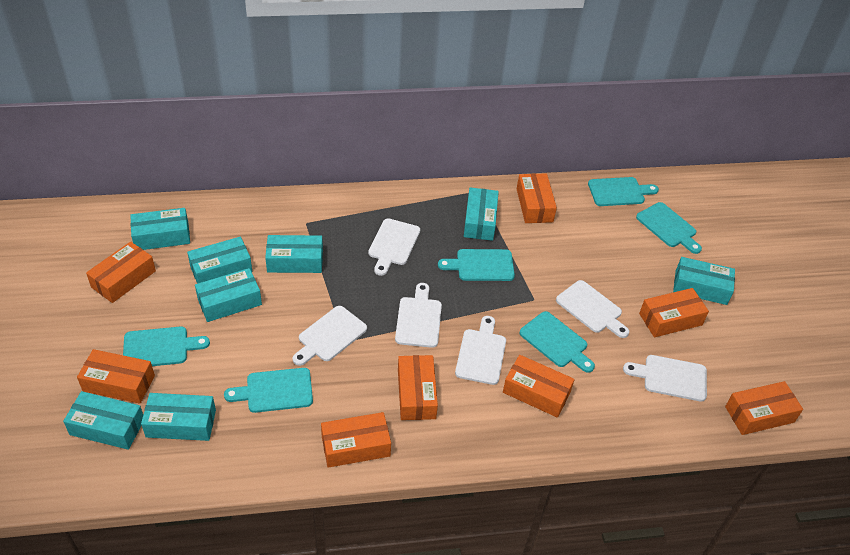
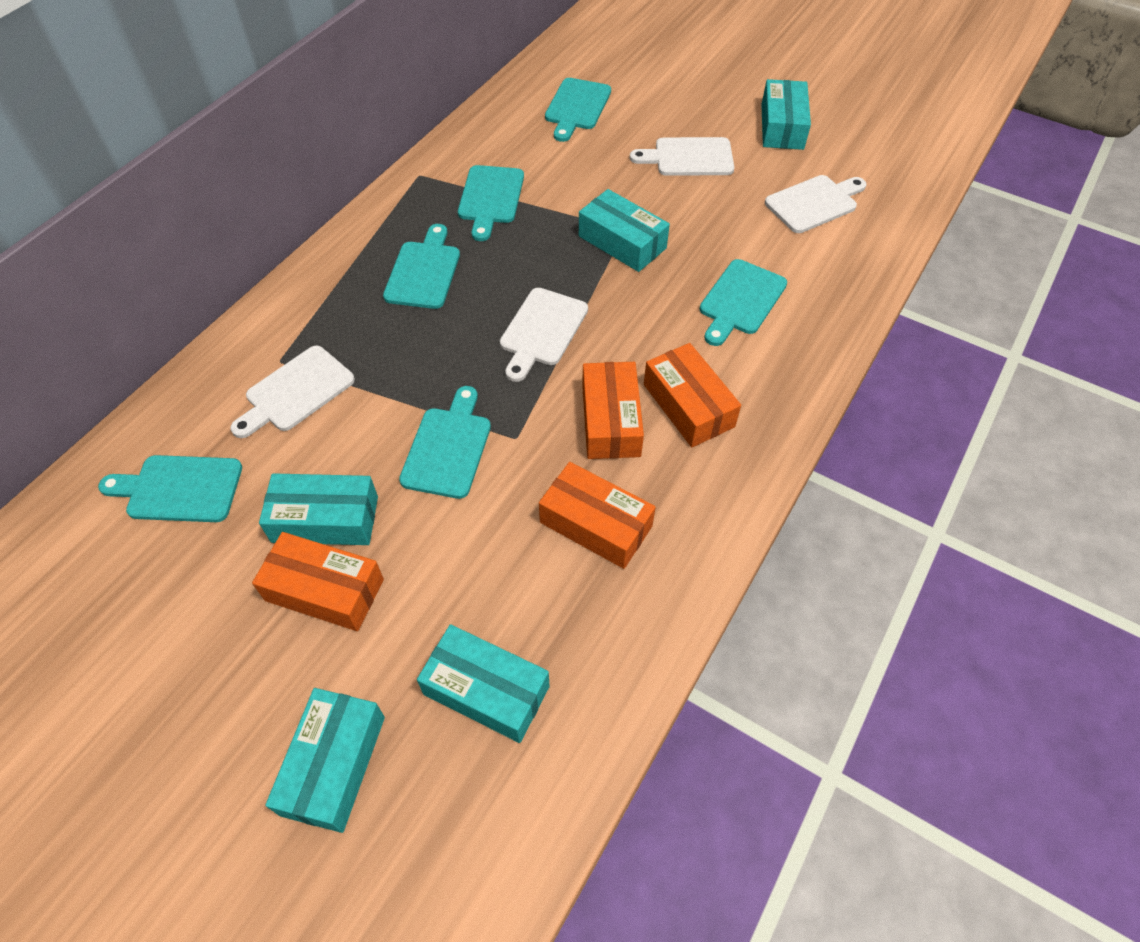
orange box: [77,349,155,404] [86,242,156,303] [321,412,391,468] [398,355,438,420] [503,355,575,418] [517,173,557,223] [639,288,709,337] [725,381,803,435] = 8 -> [252,532,384,631] [539,462,656,569] [582,362,644,459] [644,343,741,447] = 4
turquoise box: [63,391,143,450] [130,208,190,250] [141,393,216,441] [187,237,252,284] [195,268,262,322] [265,235,323,273] [464,187,499,241] [673,257,735,305] = 8 -> [259,473,378,545] [265,688,385,833] [417,624,550,743] [579,189,670,272] [761,79,811,150] = 5
white cutting board: [292,306,367,366] [368,219,420,276] [395,283,442,348] [455,316,506,385] [556,280,629,338] [623,355,707,402] = 6 -> [230,345,355,438] [500,288,588,382] [630,137,734,176] [765,175,867,233] = 4

